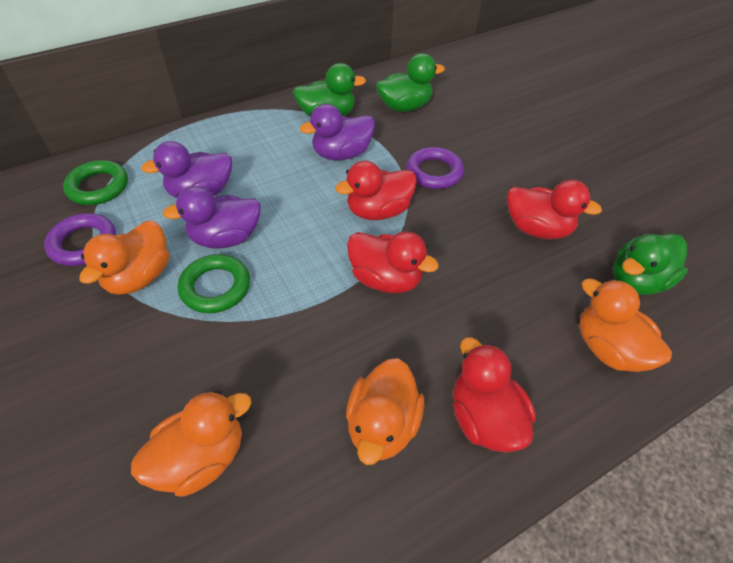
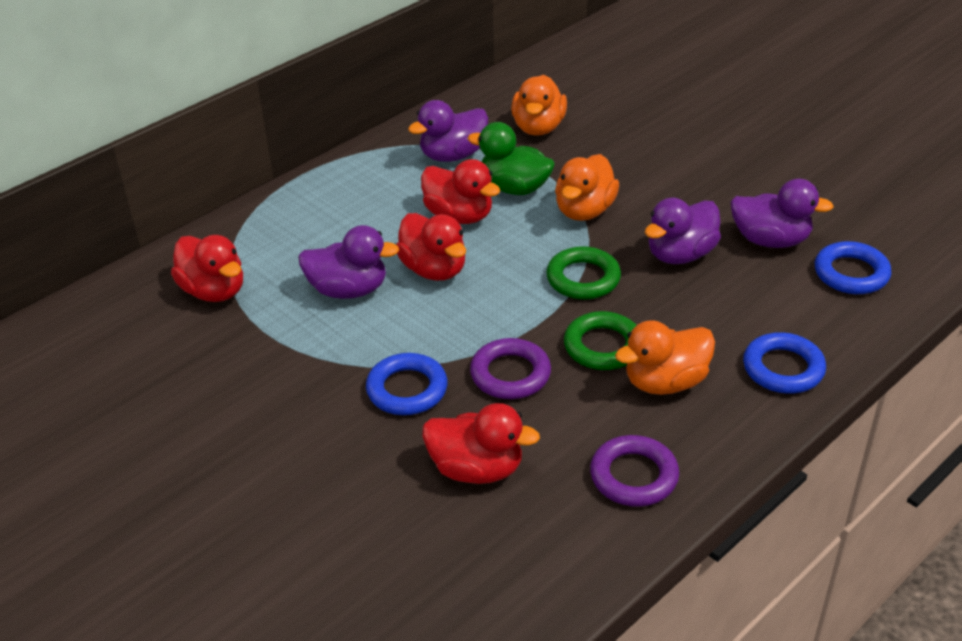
blue ring: none = 0 -> [366,353,448,415] [743,332,826,394] [815,241,892,294] = 3
green duck: [293,63,366,117] [376,53,445,112] [613,233,688,295] = 3 -> [468,122,555,195] = 1
orange duck: [79,221,169,295] [131,390,252,496] [346,358,425,465] [579,279,672,372] = 4 -> [511,75,567,136] [555,154,619,221] [615,320,715,395] = 3
purple duck: [141,141,232,198] [163,186,261,249] [300,104,375,160] = 3 -> [298,225,399,299] [408,100,488,162] [645,198,721,264] [731,178,834,248] = 4

